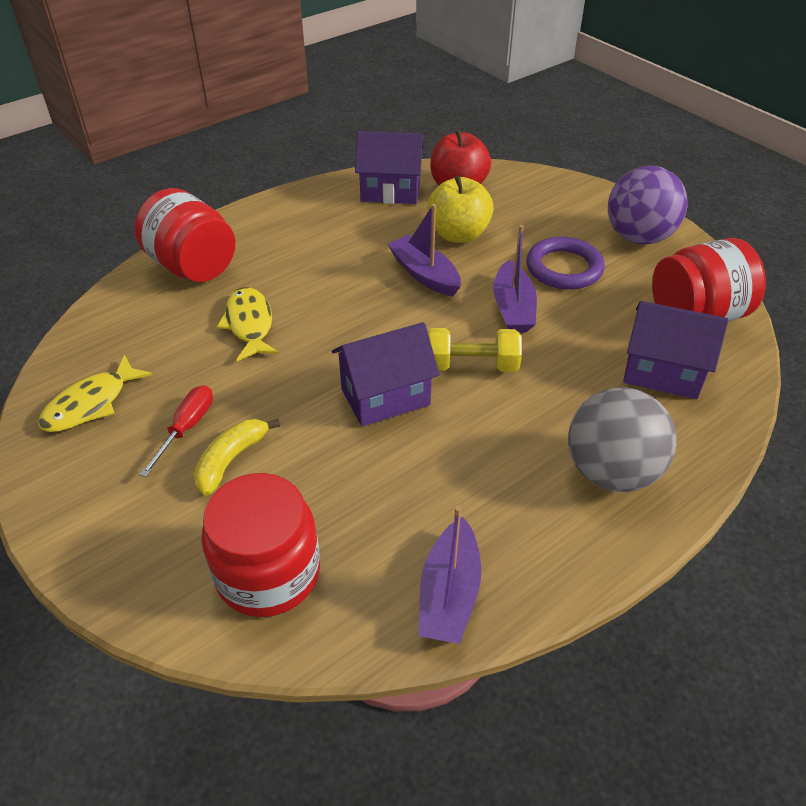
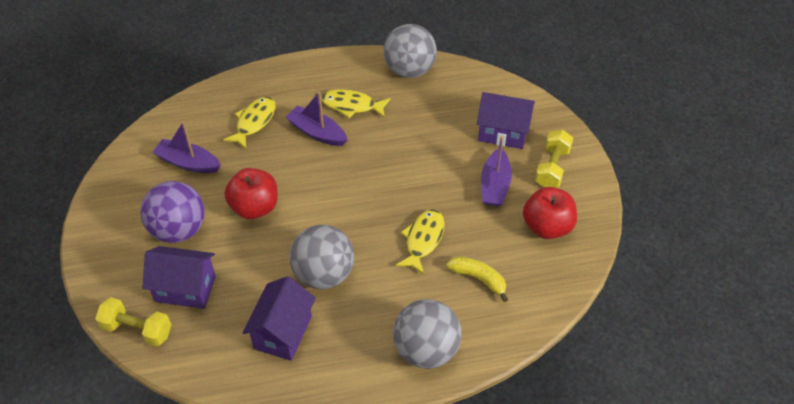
grey ball: [568,387,676,492] = 1 -> [289,225,354,289] [383,24,437,78] [393,299,462,369] = 3
purple ring: [526,237,605,290] = 1 -> none = 0
red apple: [430,130,491,185] = 1 -> [224,168,278,219] [523,187,577,239] = 2
red jar: [134,188,235,282] [201,473,320,617] [652,238,766,322] = 3 -> none = 0
red screwdriver: [139,385,213,477] = 1 -> none = 0
yellow apple: [427,176,494,243] = 1 -> none = 0
yellow dumbbell: [428,328,522,372] = 1 -> [95,297,171,347] [535,130,573,188] = 2
yellow fish: [38,355,152,432] [217,287,279,361] = 2 -> [223,97,276,149] [321,89,391,118] [396,210,445,275] = 3

